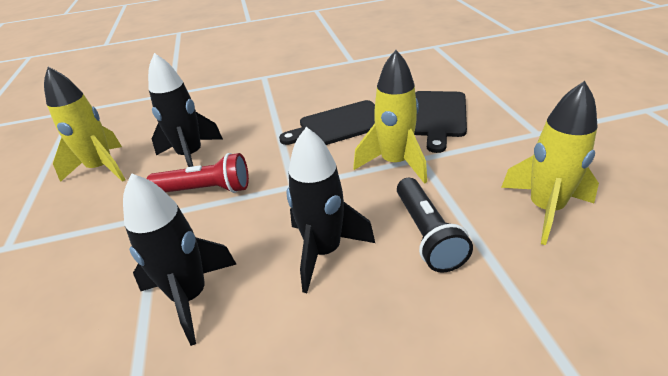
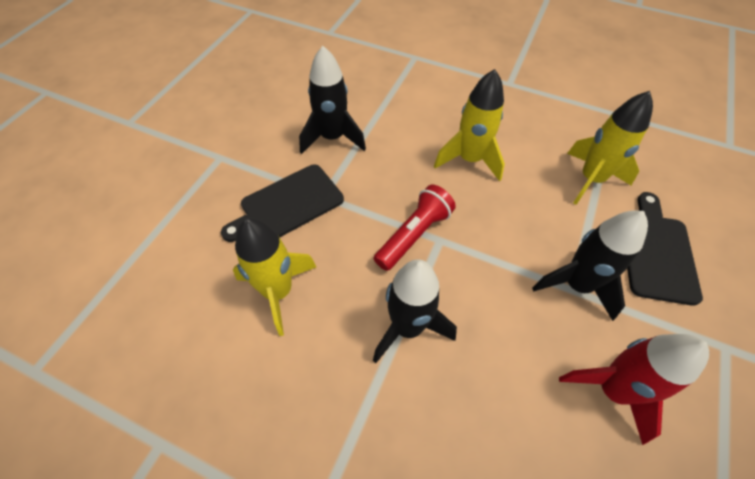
black flashlight: [397,178,473,272] = 1 -> none = 0
red rocket: none = 0 -> [559,334,709,445] = 1

